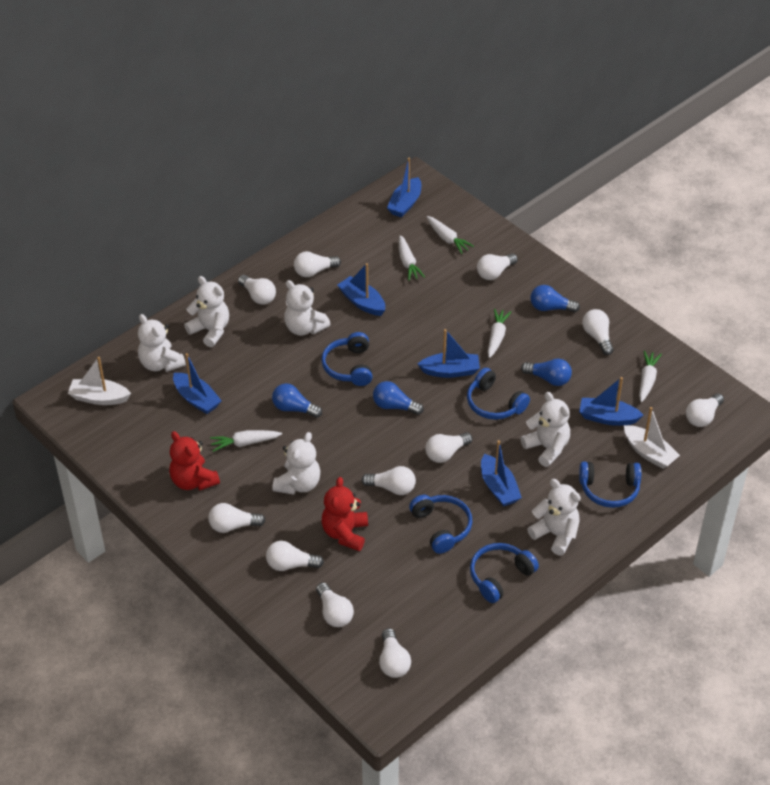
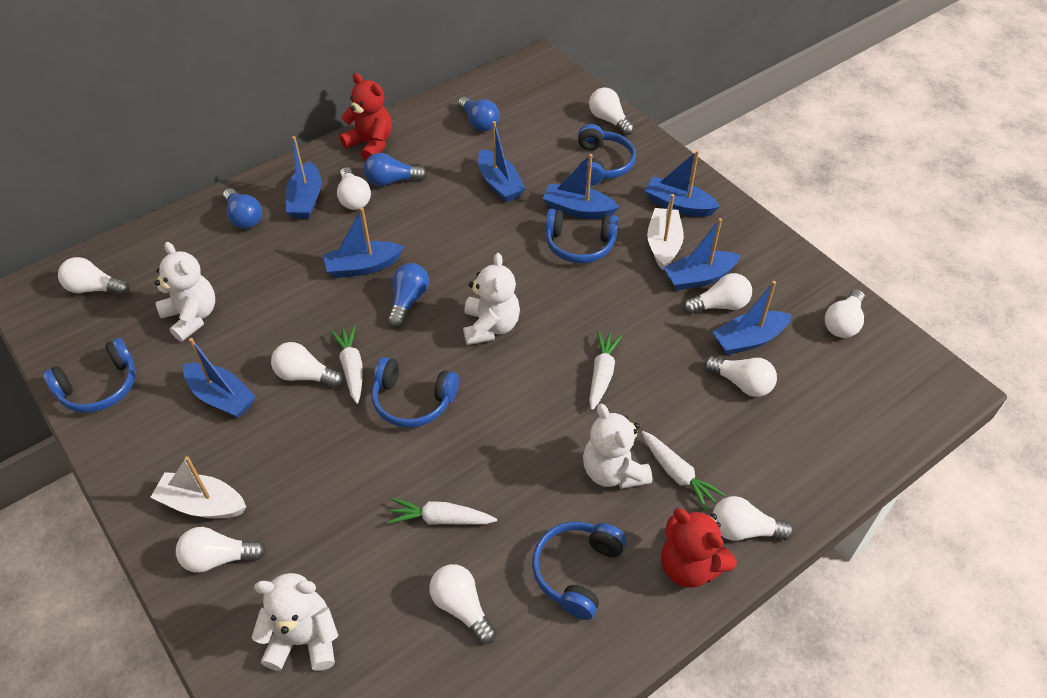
blue boat: [173,353,222,414] [337,263,385,316] [387,157,421,218] [418,329,480,378] [481,440,522,507] [579,377,643,426] = 6 -> [183,338,256,418] [286,136,321,219] [323,208,404,278] [478,121,525,202] [543,154,619,219] [645,150,720,217] [663,218,741,291] [712,281,792,355] = 8
white carrot: [210,430,282,452] [399,235,425,281] [426,216,474,254] [488,309,511,358] [639,351,662,402] = 5 -> [330,325,362,404] [387,498,497,525] [589,331,622,410] [642,431,725,511] = 4
white light bulb: [208,503,266,533] [238,275,276,305] [266,541,324,571] [294,251,341,277] [316,582,354,627] [361,466,416,495] [379,628,411,678] [426,432,472,463] [477,253,518,280] [582,309,614,355] [686,393,724,427] = 11 -> [58,257,129,296] [176,527,266,573] [271,342,343,387] [337,167,371,210] [429,564,496,644] [589,87,634,136] [683,273,752,314] [704,356,777,397] [713,496,794,541] [825,289,865,338] = 10
white teddy bear: [138,314,186,372] [184,276,229,347] [272,432,320,495] [284,280,331,336] [521,392,570,467] [527,479,581,556] = 6 -> [155,242,215,342] [252,573,338,671] [463,253,520,345] [583,404,652,489] = 4

